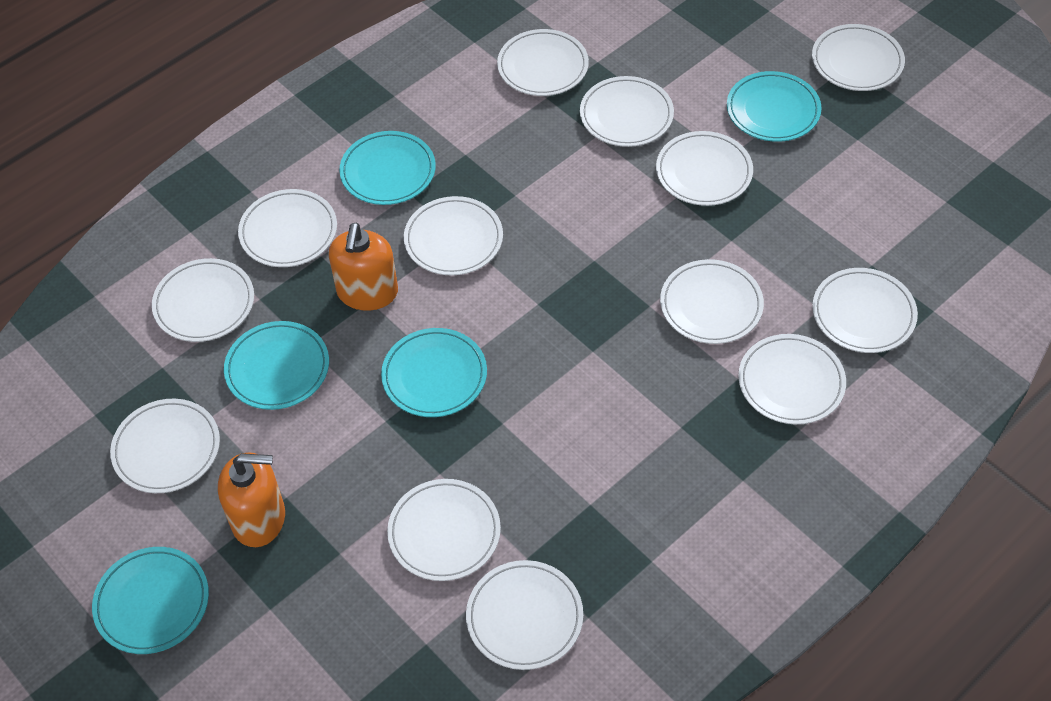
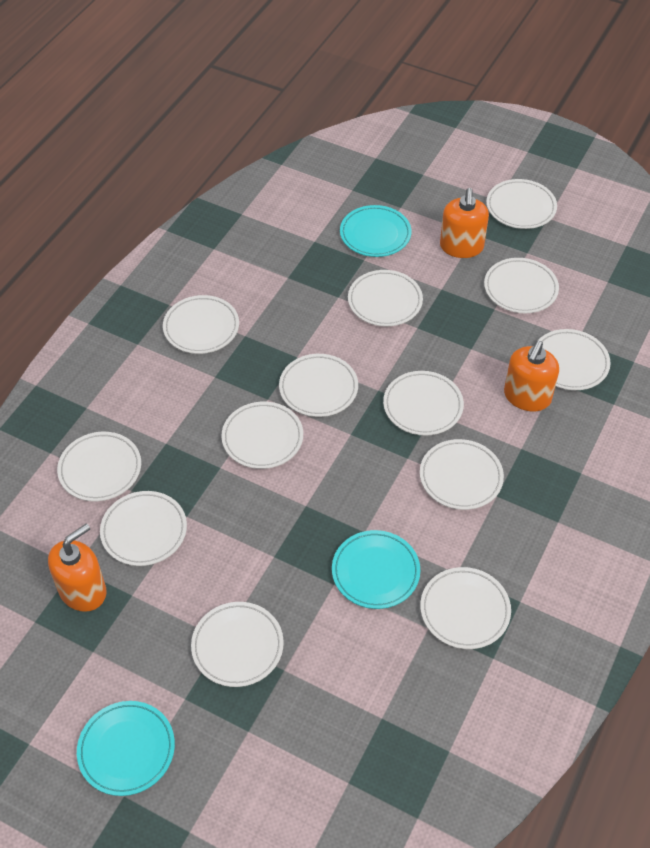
orange soap dispenser: [218,452,285,547] [329,223,398,310] = 2 -> [48,523,106,612] [440,188,489,258] [504,341,559,411] = 3
turquoise plate: [92,547,209,654] [224,321,329,410] [339,131,436,205] [381,328,487,417] [727,71,821,142] = 5 -> [77,701,175,796] [332,530,420,609] [340,205,412,257] = 3

